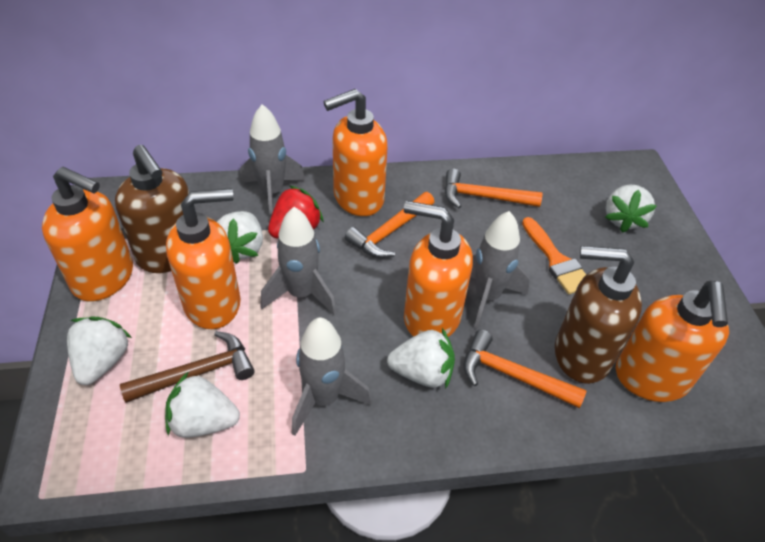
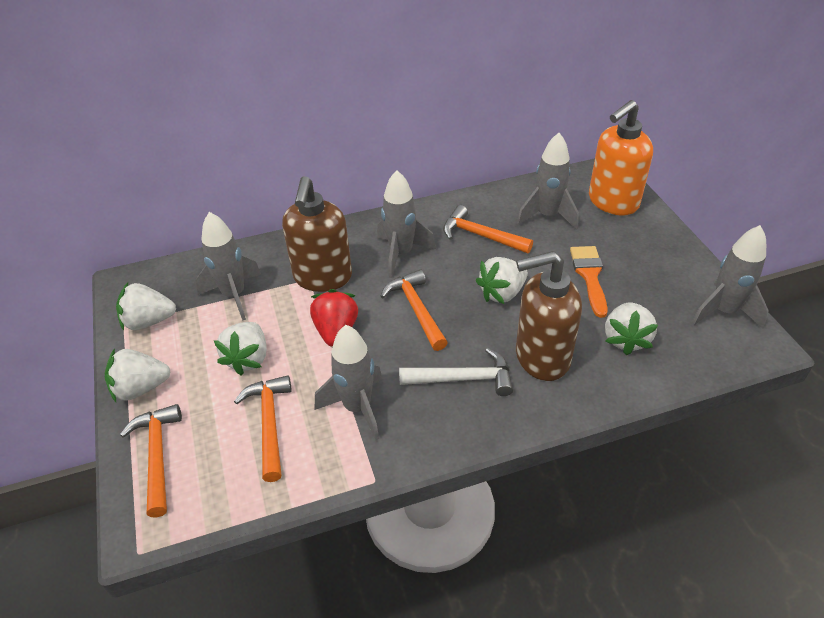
brown hammer: [120,331,255,403] = 1 -> none = 0
grey rocket: [240,104,305,219] [260,207,337,315] [292,317,372,436] [470,211,530,329] = 4 -> [196,212,261,321] [315,325,382,440] [377,170,436,278] [517,133,579,230] [691,225,769,329] = 5
orange hammer: [345,192,434,258] [445,169,542,208] [464,330,587,408] = 3 -> [120,404,182,518] [234,375,292,482] [380,270,448,351] [443,205,533,253] = 4
orange soap dispenser: [42,167,133,301] [166,188,240,329] [324,89,388,216] [404,201,473,337] [616,281,729,402] = 5 -> [589,100,653,216] = 1
white hammer: none = 0 -> [399,348,513,396] = 1

